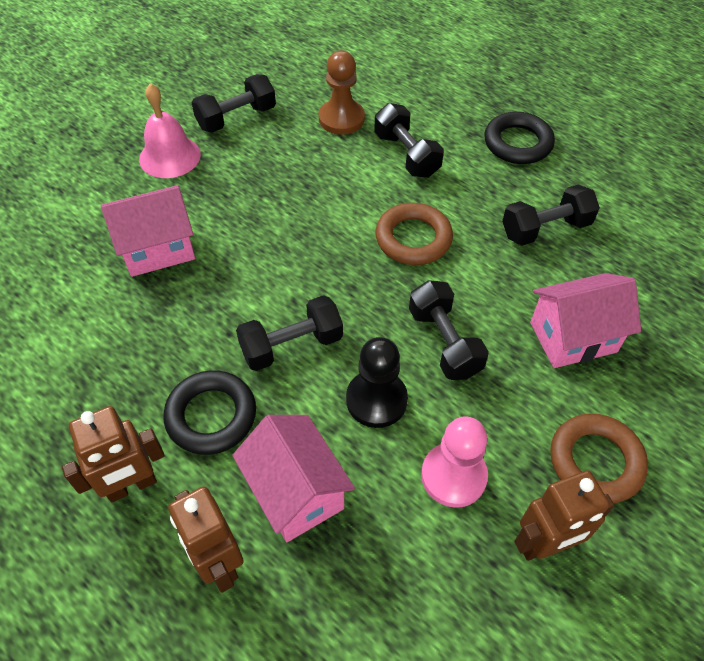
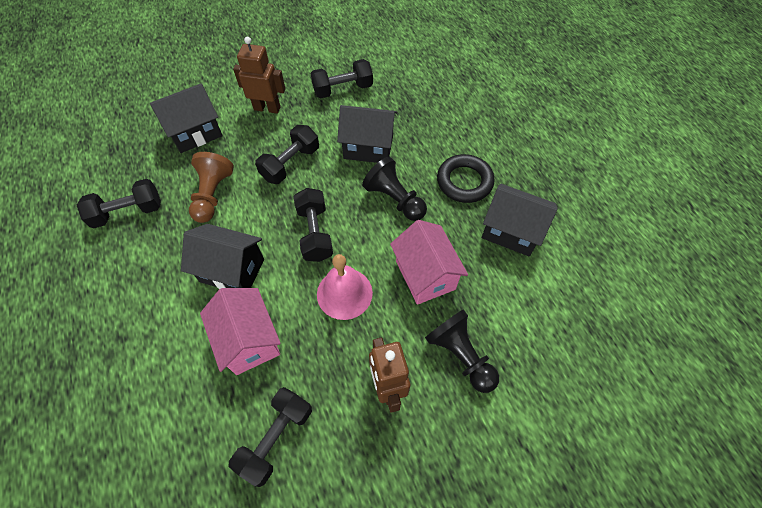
black house: none = 0 -> [150,83,223,153] [181,224,264,289] [337,105,397,163] [482,184,558,256] = 4
black pawn: [346,337,408,428] = 1 -> [362,157,427,221] [425,309,499,393] = 2
black ring: [163,370,256,455] [484,112,555,164] = 2 -> [437,154,495,203] = 1
brown ring: [375,203,453,265] [550,413,648,503] = 2 -> none = 0
brown robot: [62,406,165,503] [168,486,244,593] [514,470,615,561] = 3 -> [233,37,285,114] [369,337,410,413] = 2
pink house: [101,185,195,277] [232,415,355,542] [530,273,641,368] = 3 -> [200,288,281,375] [390,220,468,305] = 2
pink pawn: [421,416,488,508] = 1 -> none = 0

